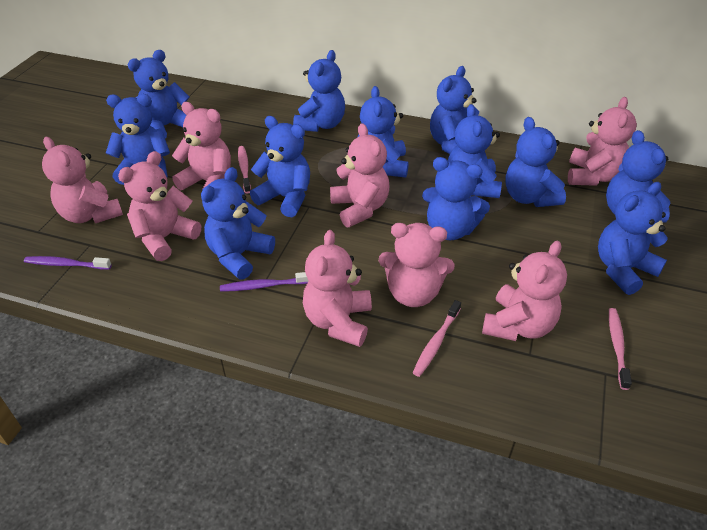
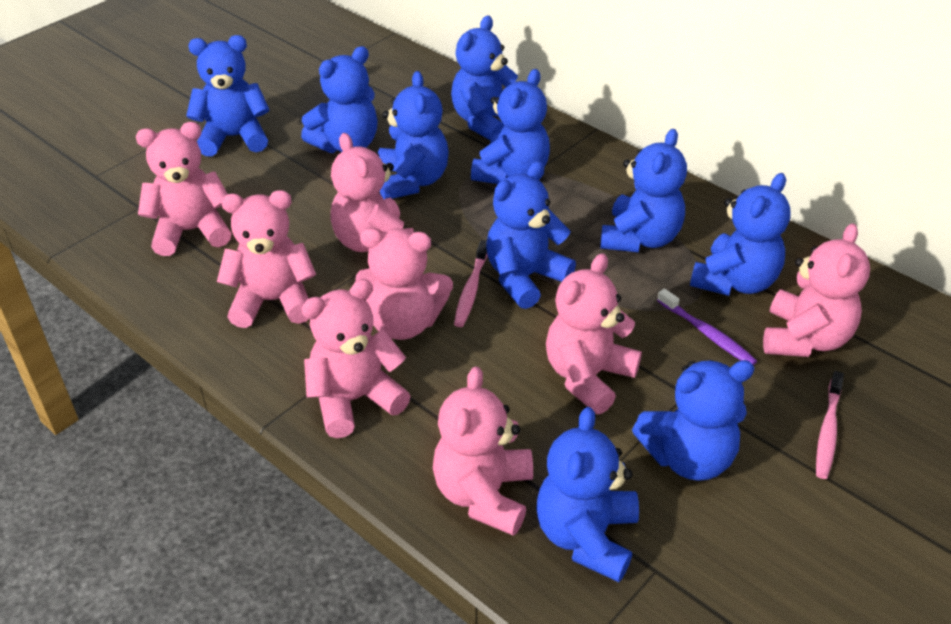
blue teddy bear: [106,94,170,185] [128,50,189,139] [201,167,275,279] [250,116,310,217] [293,50,345,132] [358,86,409,177] [422,157,490,240] [430,66,479,154] [448,104,502,198] [505,117,566,207] [598,182,668,295] [606,130,670,222] = 12 -> [186,35,269,157] [301,46,378,153] [378,71,449,199] [451,15,518,141] [471,69,550,184] [486,161,576,309] [536,407,639,582] [600,129,687,252] [632,360,755,481] [690,173,791,296] = 10
pink toothbrush: [238,146,251,193] [413,300,461,377] [609,308,632,390] = 3 -> [454,240,488,327] [816,371,844,479] = 2
purple toothbrush: [24,256,112,270] [220,272,308,292] = 2 -> [657,288,757,365] = 1

